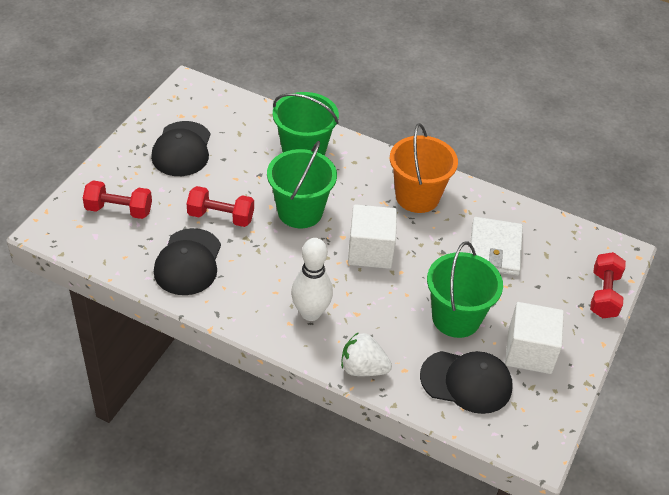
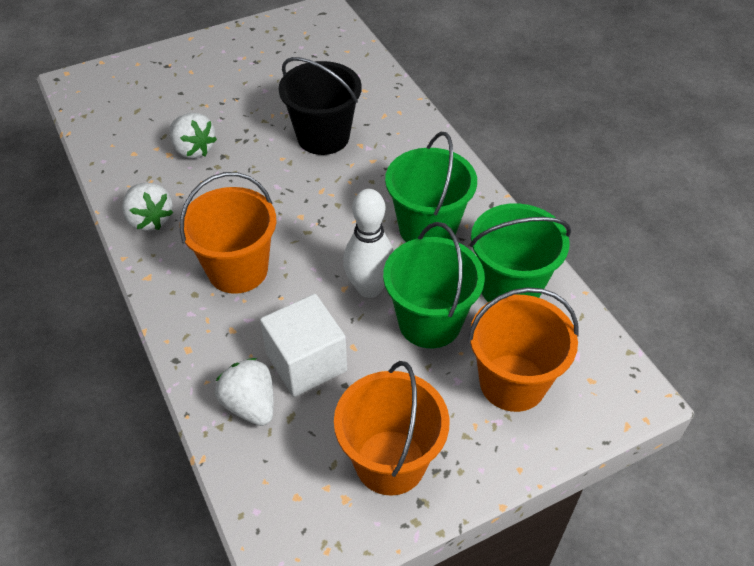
black bucket: none = 0 -> [279,57,362,155] = 1
black cap: [151,121,210,176] [154,228,221,295] [420,351,512,414] = 3 -> none = 0
orange bucket: [390,123,458,213] = 1 -> [179,172,276,294] [334,361,450,496] [468,287,579,412] = 3
red dumbbell: [83,180,152,219] [186,186,254,227] [590,252,626,318] = 3 -> none = 0
white cube: [348,204,397,269] [505,302,564,374] = 2 -> [260,294,347,397] = 1
white strawberry: [341,332,392,376] = 1 -> [122,183,173,231] [170,113,217,159] [215,358,274,426] = 3
white wallet: [469,217,523,276] = 1 -> none = 0

